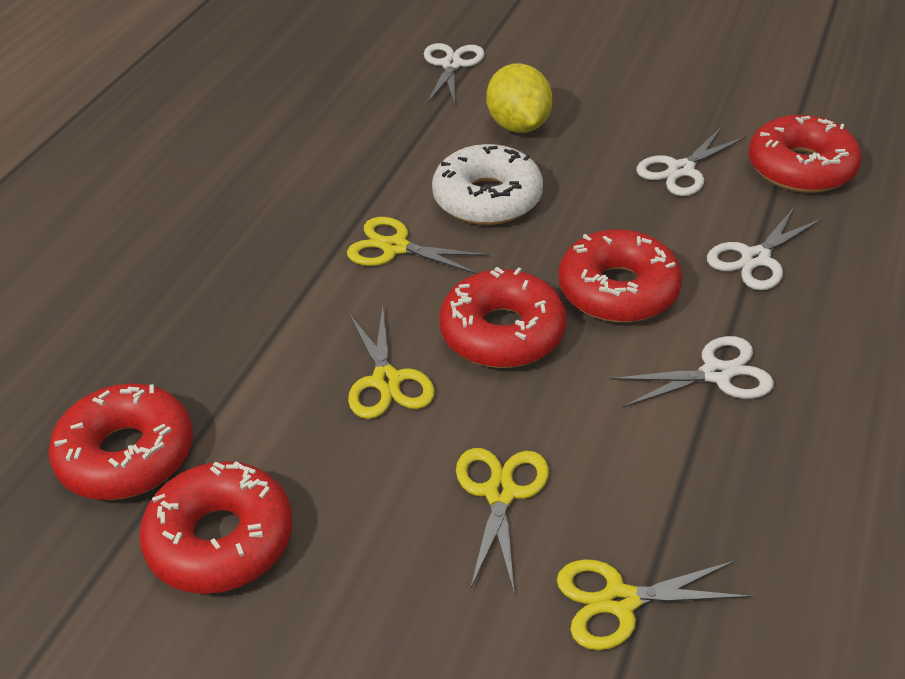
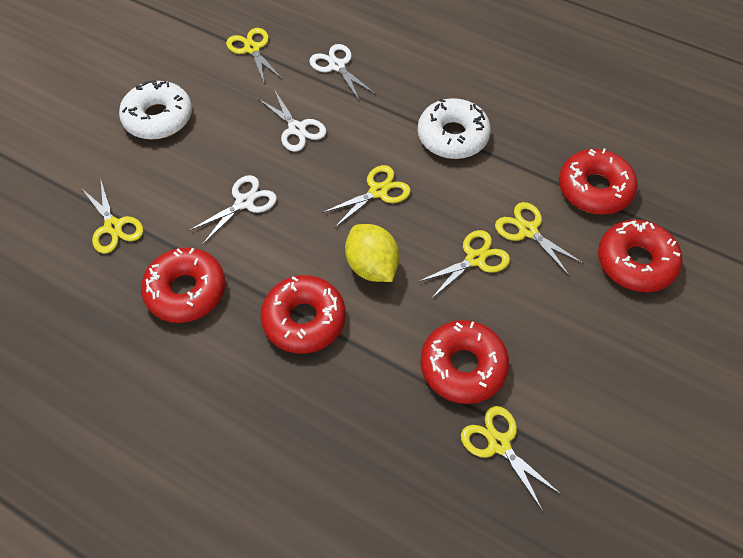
white donut: [432,144,543,225] = 1 -> [119,80,192,140] [418,98,491,159] = 2
white scissors: [424,43,485,105] [610,336,774,407] [636,127,746,196] [707,206,823,290] = 4 -> [188,175,277,245] [258,89,326,152] [309,44,376,102] = 3
yellow scissors: [347,217,489,274] [348,306,435,419] [456,448,549,592] [557,559,751,650] = 4 -> [81,181,143,254] [226,28,283,85] [322,165,411,228] [417,230,510,299] [461,406,562,511] [495,202,584,276] = 6

